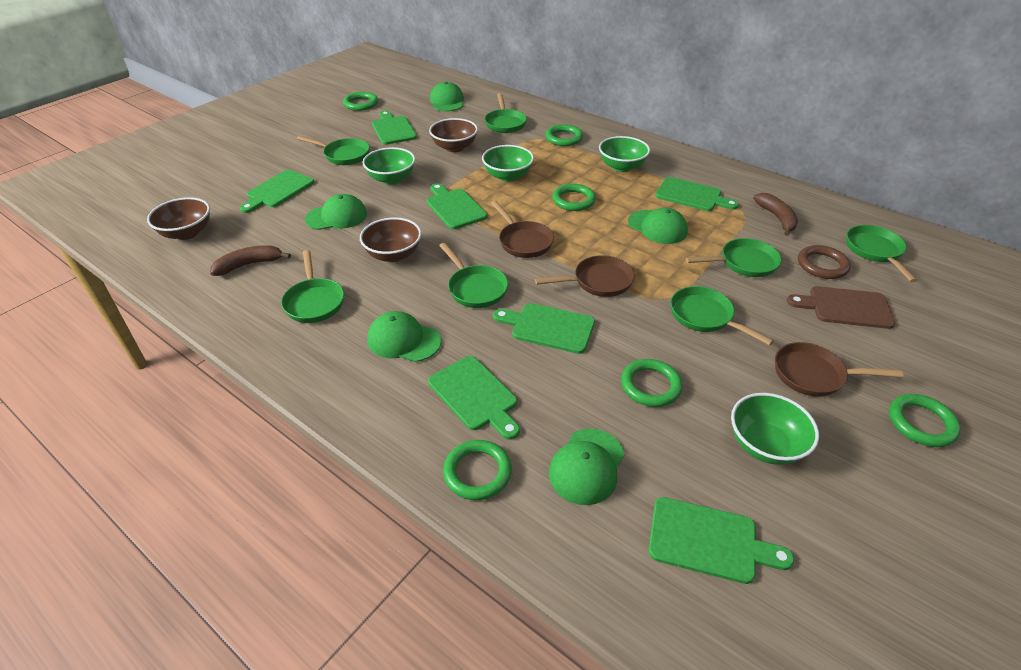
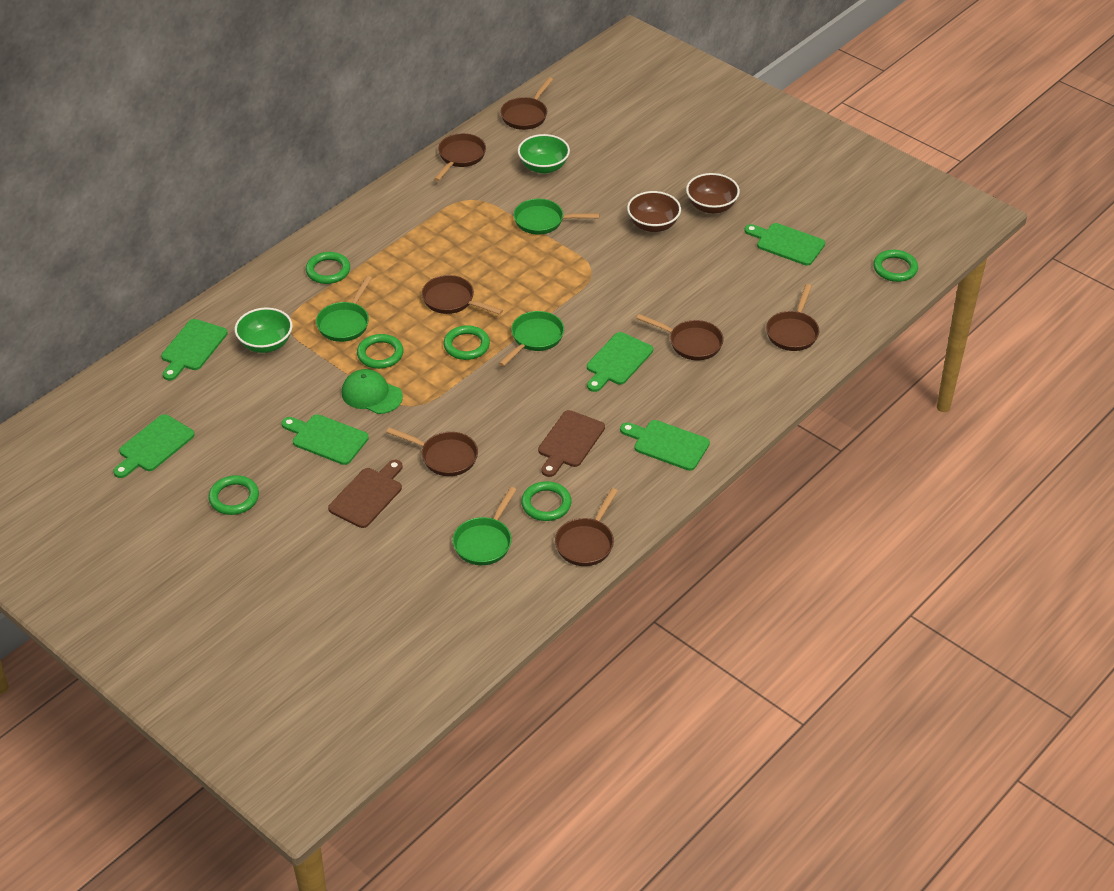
brown banana: [210,245,291,276] [753,193,798,236] = 2 -> none = 0
brown bowl: [147,197,210,240] [360,217,422,262] [429,118,478,152] = 3 -> [627,191,681,232] [686,173,740,214] = 2
brown cutting board: [787,286,895,329] = 1 -> [328,460,403,528] [538,410,605,477] = 2
brown pan: [491,201,554,258] [535,255,635,297] [775,342,903,397] = 3 -> [386,427,478,476] [422,275,503,315] [434,133,486,181] [500,77,553,130] [555,488,618,566] [636,314,724,360] [766,284,819,351] = 7
brown ring: [798,245,851,279] = 1 -> none = 0
green bowl: [362,147,415,185] [482,145,534,182] [599,136,650,172] [731,393,819,465] = 4 -> [235,308,293,353] [518,134,570,174] = 2
green cap: [305,194,367,230] [367,311,441,362] [430,82,464,111] [549,428,625,505] [628,208,688,244] = 5 -> [342,369,403,414] = 1
green cutting board: [240,170,314,213] [372,111,417,145] [427,183,487,229] [428,356,520,440] [493,303,595,354] [649,497,794,584] [655,177,739,211] = 7 -> [113,414,195,478] [161,319,228,381] [282,414,369,465] [587,332,653,392] [620,420,710,471] [744,223,825,266] = 6
green pan: [281,250,344,323] [297,136,370,165] [439,243,508,308] [485,93,527,133] [671,286,774,346] [686,238,782,277] [846,225,918,282] = 7 -> [316,276,372,342] [453,487,517,565] [499,311,564,367] [514,199,599,235] = 4

